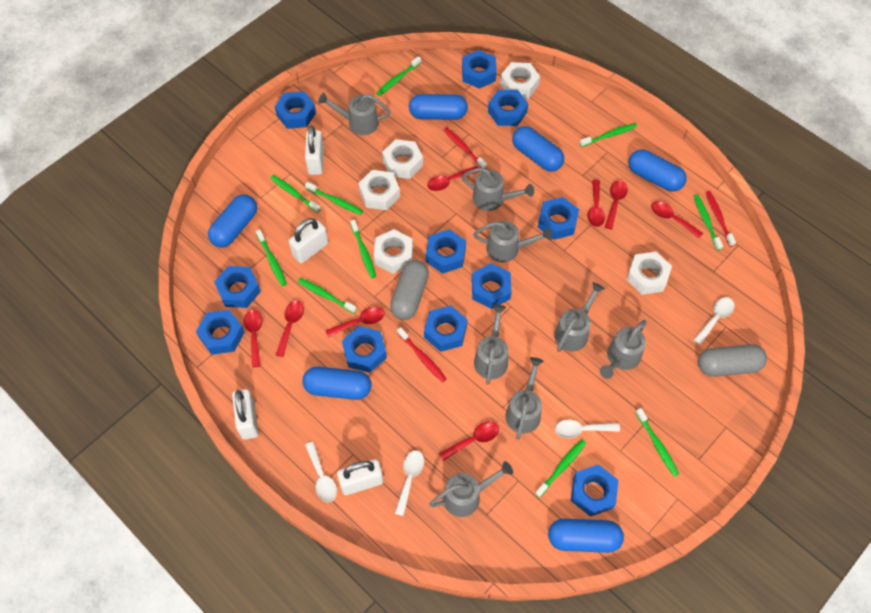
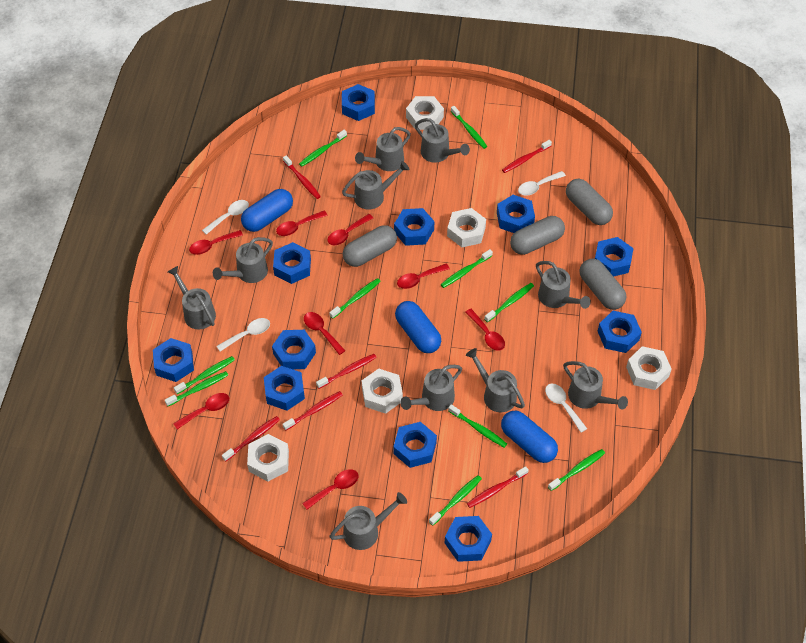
blue capsule: [208,194,257,247] [302,367,371,400] [409,94,468,120] [512,126,564,172] [548,519,624,553] [628,150,687,192] = 6 -> [241,189,293,232] [395,301,441,353] [501,410,558,463] = 3
grey capsule: [390,260,429,320] [698,344,767,377] = 2 -> [343,225,397,267] [510,216,565,255] [566,179,613,225] [580,259,626,310] = 4
grey watering can: [318,93,391,135] [429,461,513,517] [461,168,534,211] [473,221,552,263] [474,305,508,385] [505,357,544,440] [554,282,605,352] [600,320,647,379] = 8 -> [168,266,216,330] [213,237,273,283] [329,492,407,550] [342,161,409,209] [355,127,411,171] [400,365,462,411] [415,118,470,163] [466,348,525,412] [536,261,591,309] [563,361,628,409] = 10
red toothbrush: [397,327,447,382] [444,127,487,169] [705,191,736,247] = 3 -> [222,416,280,462] [282,391,343,431] [283,155,321,199] [316,354,377,389] [467,466,529,508] [502,140,552,173] = 6
white padlock: [232,389,258,440] [289,218,328,263] [305,126,324,175] [337,459,383,495] = 4 -> none = 0

